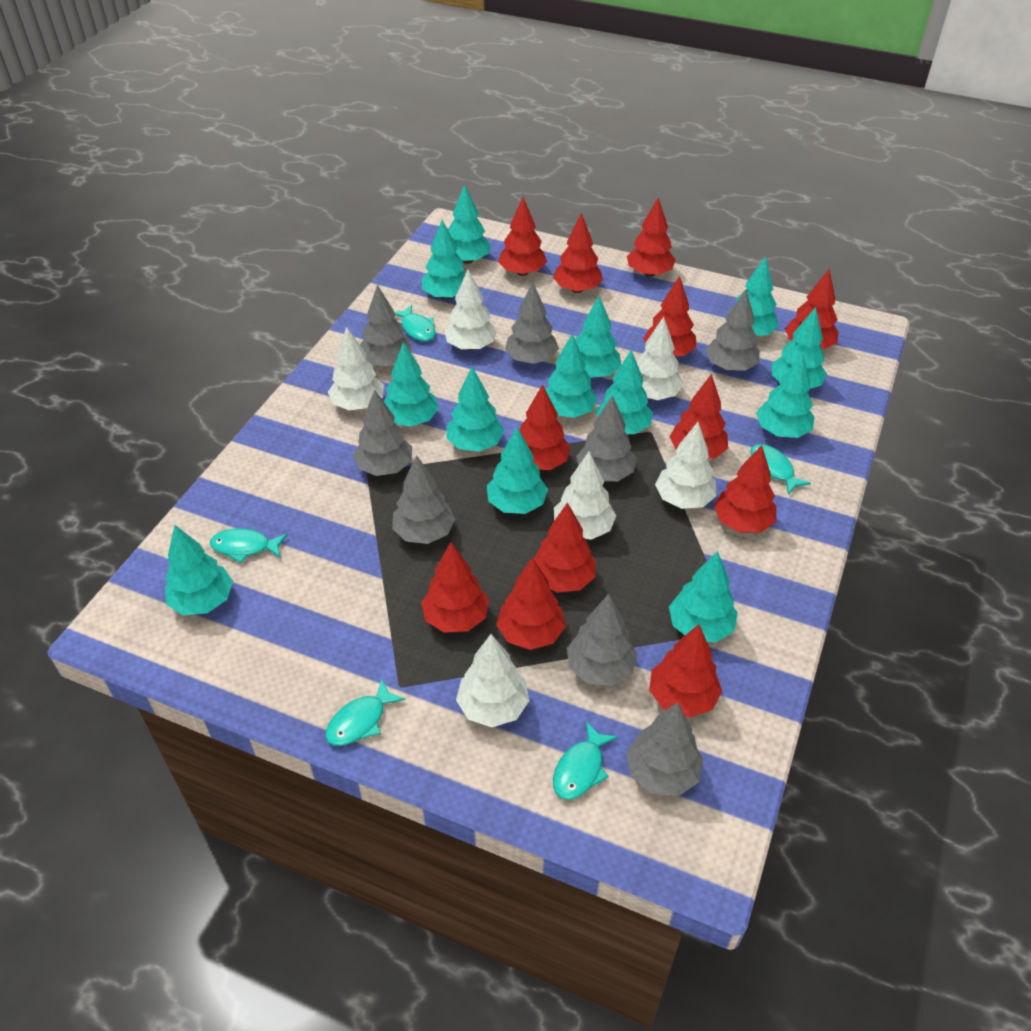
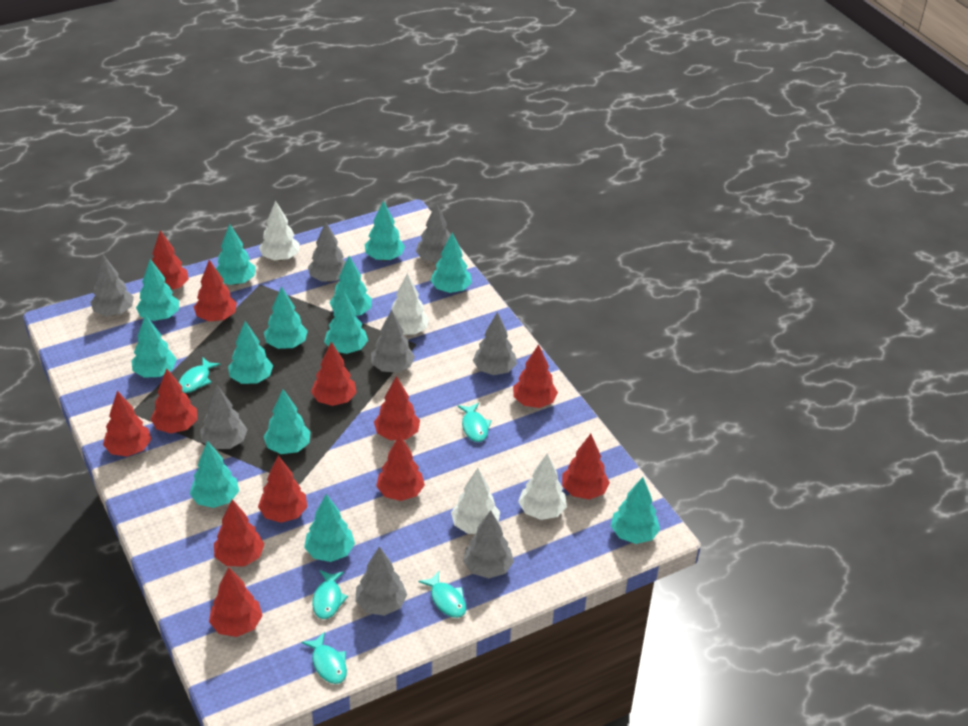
white tree: [328,327,384,410] [444,269,497,350] [456,634,530,727] [554,451,616,540] [636,317,684,400] [655,422,717,509] = 6 -> [259,200,300,261] [386,273,429,335] [451,468,500,534] [518,454,567,520] = 4

